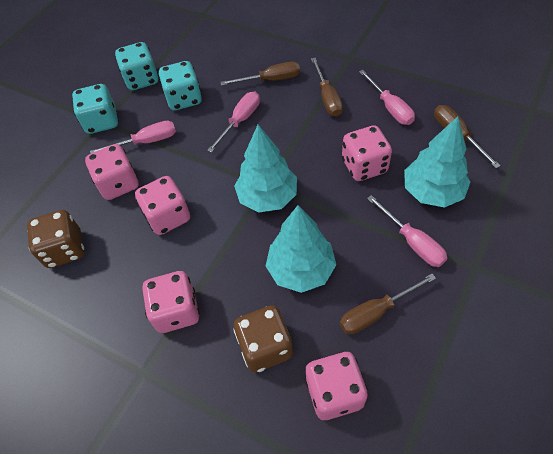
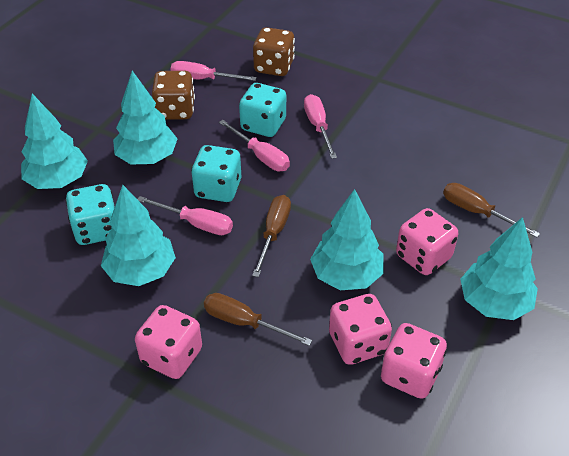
brown screwdriver: [220,62,300,86] [311,58,343,117] [340,274,436,334] [434,105,501,168] = 4 -> [204,293,312,346] [252,195,291,277] [443,183,540,238] = 3
pink dice: [85,144,139,200] [135,176,190,235] [142,271,200,333] [305,352,368,420] [342,125,392,181] = 5 -> [135,305,202,379] [329,294,392,365] [381,323,447,399] [396,208,458,275] = 4
turquoise tree: [234,125,297,212] [266,205,336,293] [404,116,470,208] = 3 -> [21,94,88,189] [101,185,176,286] [113,71,178,164] [310,189,384,290] [460,217,538,320] = 5

